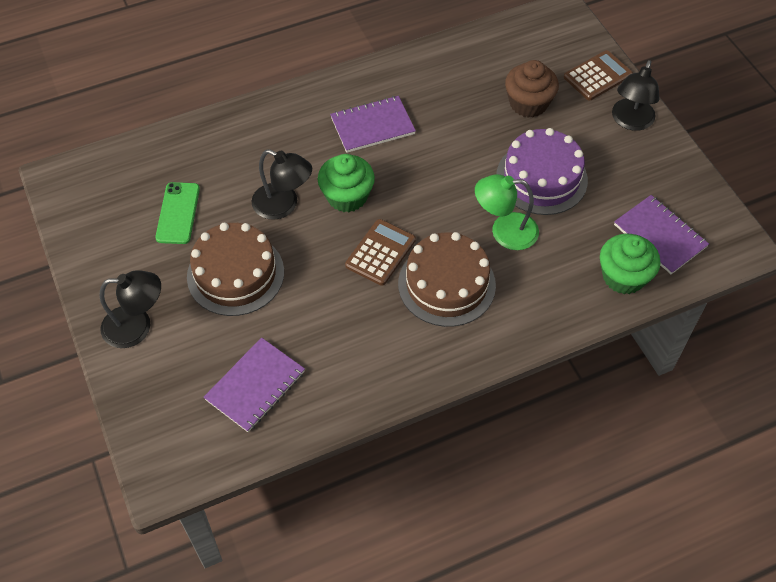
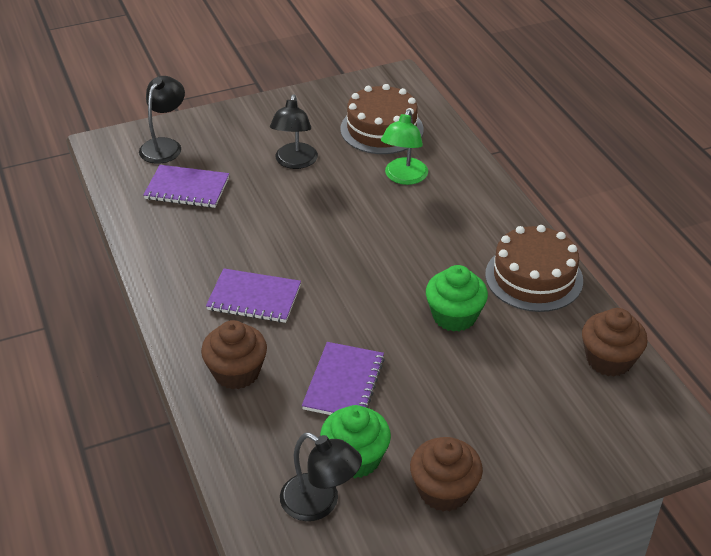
brown calculator: [345,219,416,286] [564,50,633,100] = 2 -> none = 0
brown cupcake: [505,60,559,118] = 1 -> [201,320,267,389] [410,437,483,512] [582,308,648,376] = 3
green phone: [155,182,200,244] = 1 -> none = 0
purple cake: [496,128,588,215] = 1 -> none = 0

